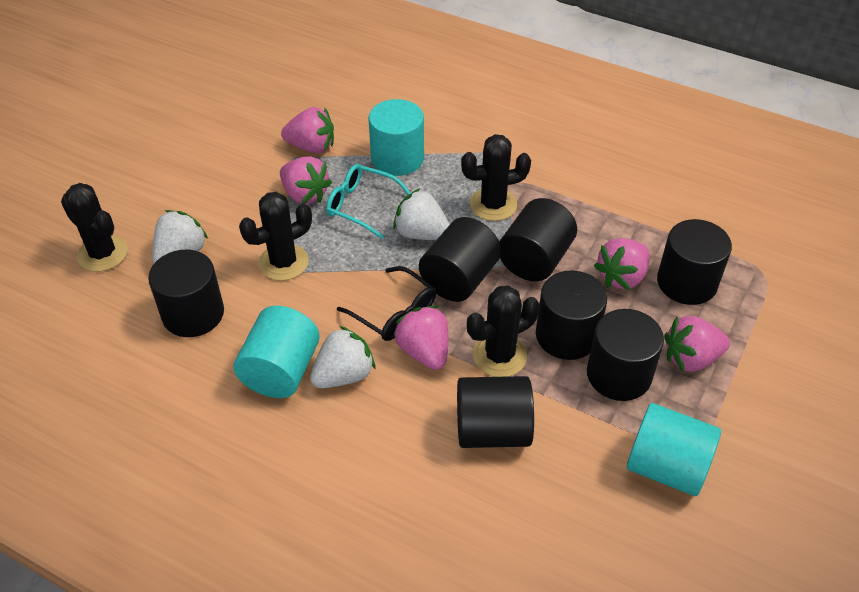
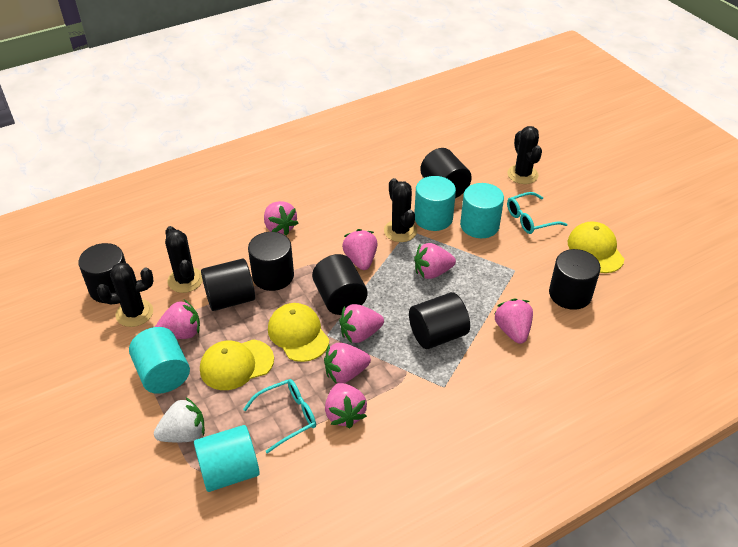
black glasses: [337,266,436,341] = 1 -> none = 0
pink strawberry: [280,156,332,204] [281,107,334,153] [393,306,448,370] [594,238,650,290] [664,316,730,372] = 5 -> [155,299,200,339] [264,201,298,236] [324,343,371,384] [325,383,367,429] [339,304,384,343] [342,229,377,270] [414,243,456,279] [494,298,533,344] = 8
turquoise cylinder: [233,306,320,398] [368,99,424,176] [627,403,721,496] = 3 -> [129,327,190,394] [194,425,260,492] [414,176,456,231] [460,183,504,238] = 4
turquoise glasses: [326,164,411,239] = 1 -> [243,379,316,454] [507,192,567,234] = 2
white strawberry: [152,210,208,263] [310,326,376,388] [393,188,450,240] = 3 -> [154,397,205,442] = 1
yellow cap: none = 0 -> [200,339,274,390] [268,303,329,362] [568,221,624,273] = 3

